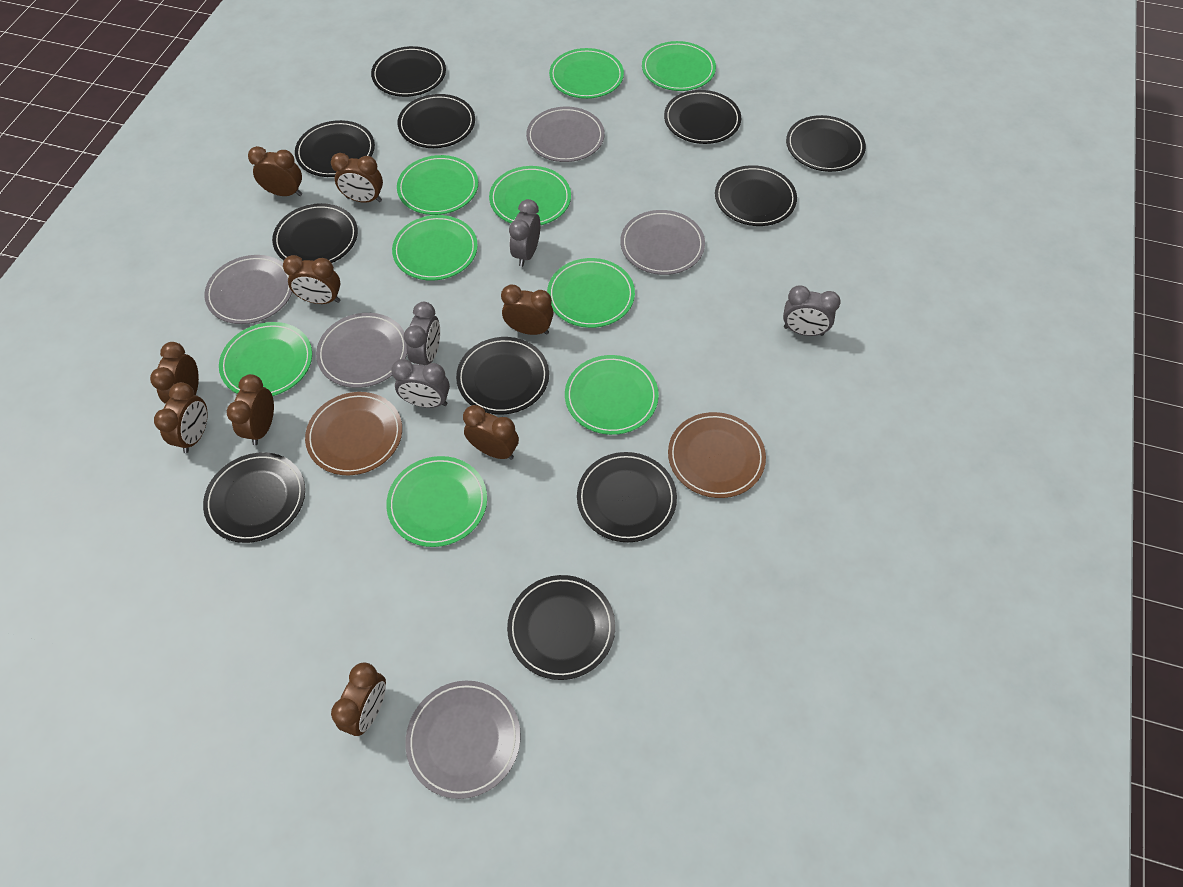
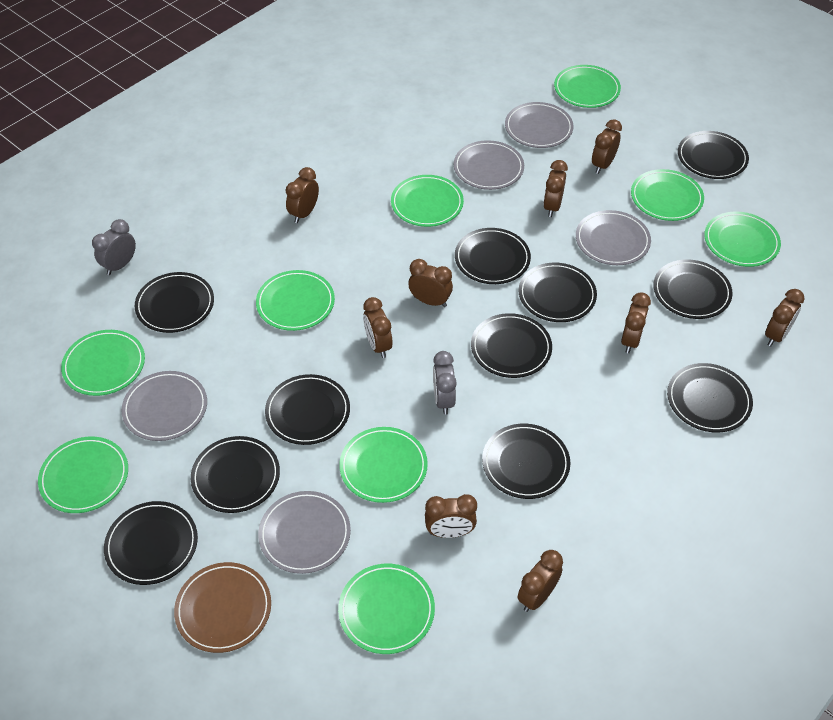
brown plate: [305,392,402,475] [668,412,766,498] = 2 -> [174,562,271,653] = 1
grey clock: [391,359,450,408] [404,302,440,365] [509,199,540,267] [783,285,841,336] = 4 -> [92,219,136,275] [433,351,457,415] = 2

